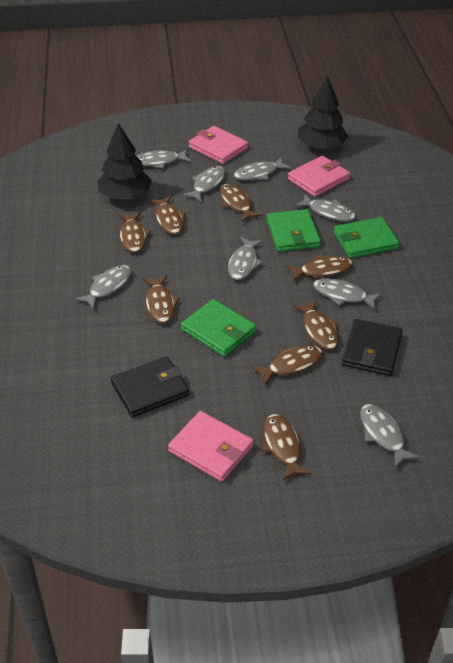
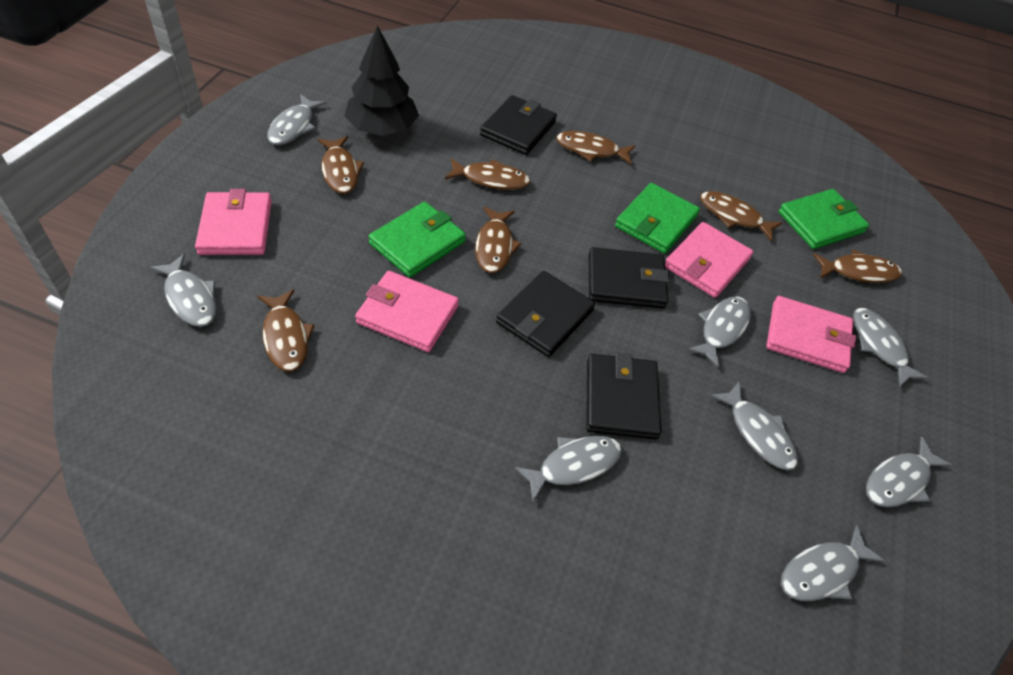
black tree: [97,123,152,199] [298,76,348,150] = 2 -> [344,25,419,136] = 1
black wallet: [111,356,189,417] [341,319,403,376] = 2 -> [480,95,557,155] [496,271,595,357] [586,353,661,440] [588,247,670,309] = 4
brown fish: [118,212,151,253] [143,276,180,323] [150,196,186,234] [220,184,262,222] [251,345,323,386] [261,414,311,481] [286,255,353,282] [293,300,339,350] = 8 -> [257,289,315,372] [318,136,364,194] [445,158,531,190] [475,207,521,273] [556,131,635,165] [700,191,782,241] [813,249,902,283] = 7
pink wallet: [168,411,254,482] [189,126,248,164] [288,156,350,197] = 3 -> [195,189,272,255] [355,271,459,352] [665,222,753,298] [766,296,856,373] = 4

